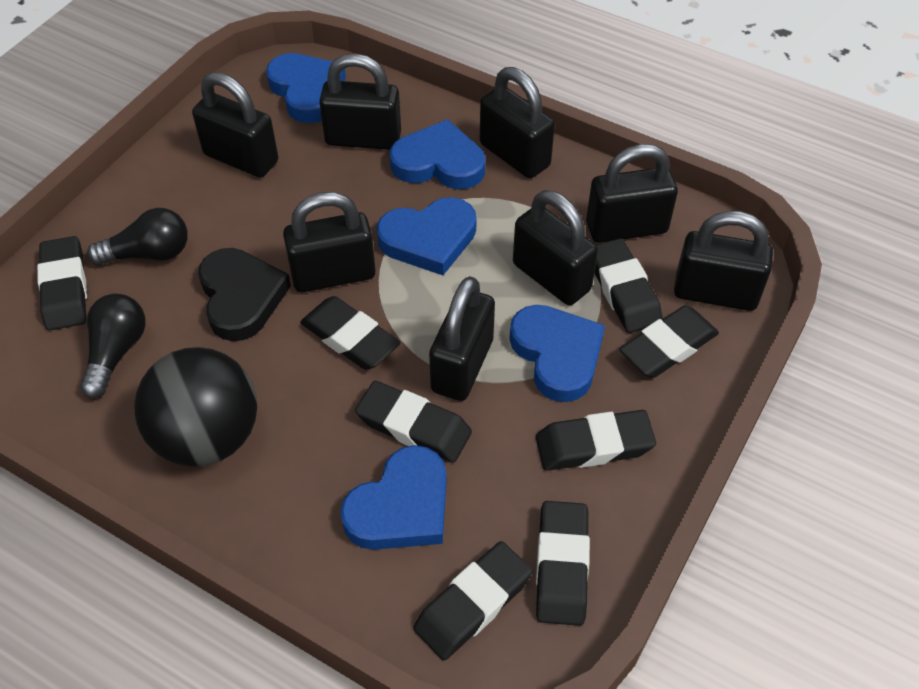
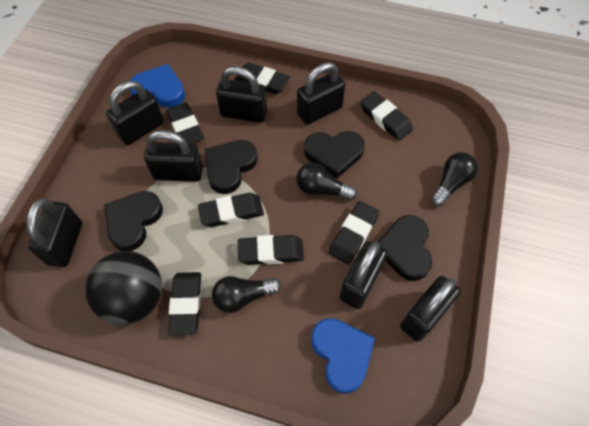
black eraser: [37,236,87,330] [300,296,400,370] [355,381,472,463] [413,541,532,660] [536,410,656,471] [536,501,590,626] [594,238,663,333] [619,305,719,378] = 8 -> [166,103,204,143] [168,272,201,336] [198,193,264,227] [235,63,290,94] [238,235,304,265] [328,201,380,265] [360,91,413,141] = 7
black heart: [198,248,291,341] = 1 -> [104,191,163,251] [205,140,257,194] [304,131,365,179] [378,215,432,281] = 4
black light bulb: [80,294,146,398] [87,208,188,265] = 2 -> [212,276,281,313] [296,163,357,201] [431,152,478,206] = 3
black padlock: [192,72,278,177] [283,192,376,292] [319,53,401,150] [429,276,495,401] [480,67,555,178] [513,190,598,305] [586,144,678,243] [674,211,773,311] = 8 -> [26,198,82,267] [106,81,164,145] [144,130,203,182] [216,66,267,123] [297,62,345,125] [339,241,387,309] [400,276,460,342] = 7
blue heart: [266,53,346,123] [340,445,446,550] [377,197,477,275] [390,119,485,189] [509,305,605,402] = 5 -> [130,64,185,108] [311,318,375,394] = 2

